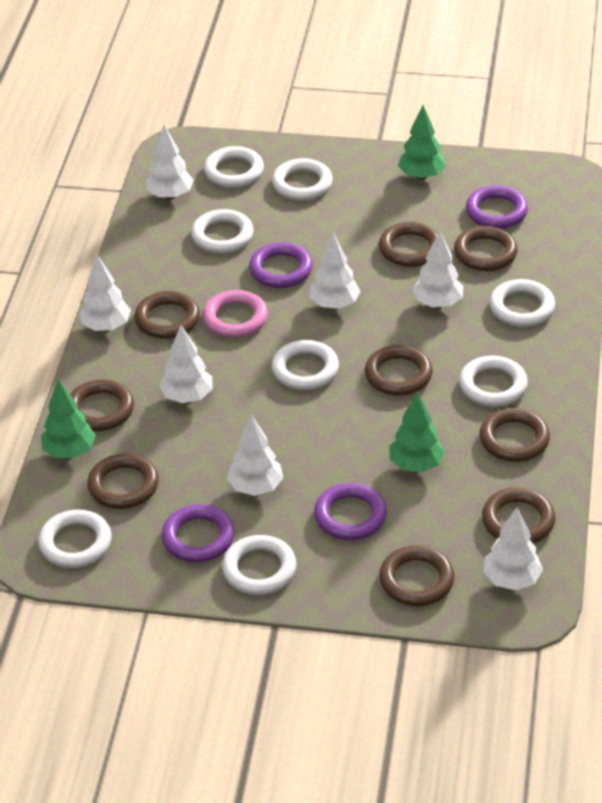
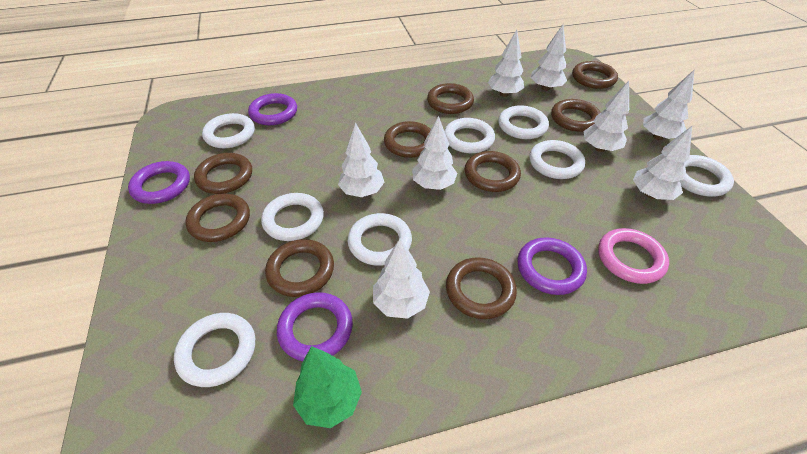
green tree: [41,379,96,458] [389,392,445,472] [398,105,446,180] = 3 -> [293,346,362,428] = 1
white tree: [79,255,131,331] [146,125,194,199] [159,325,213,403] [227,415,283,496] [310,232,361,309] [412,231,463,308] [483,507,543,590] = 7 -> [338,122,385,197] [373,238,430,319] [412,116,457,190] [488,30,524,97] [531,24,567,91] [583,81,629,152] [633,126,692,200] [643,69,695,140] = 8

